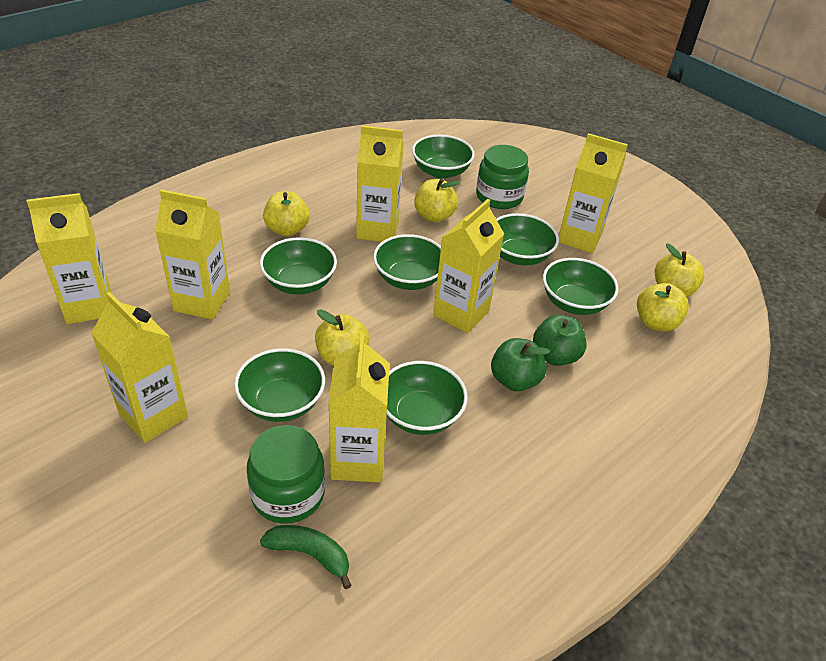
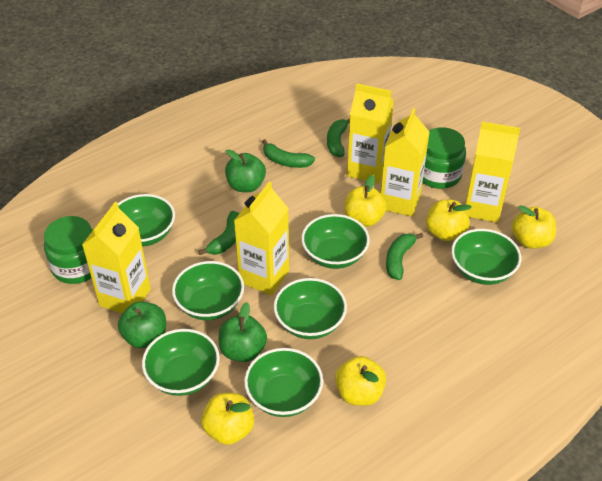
green apple: [491,338,550,391] [533,315,587,366] = 2 -> [118,301,166,348] [219,302,267,362] [225,149,266,192] = 3
green banana: [260,525,352,589] = 1 -> [198,211,239,255] [262,139,315,168] [327,118,350,157] [386,233,423,280] = 4
yellow carton: [27,193,111,324] [91,292,188,443] [155,189,230,320] [329,334,390,483] [356,125,404,242] [433,199,504,333] [559,133,628,253] = 7 -> [82,202,151,313] [234,182,289,295] [347,83,394,184] [381,108,430,216] [465,122,520,223] = 5

